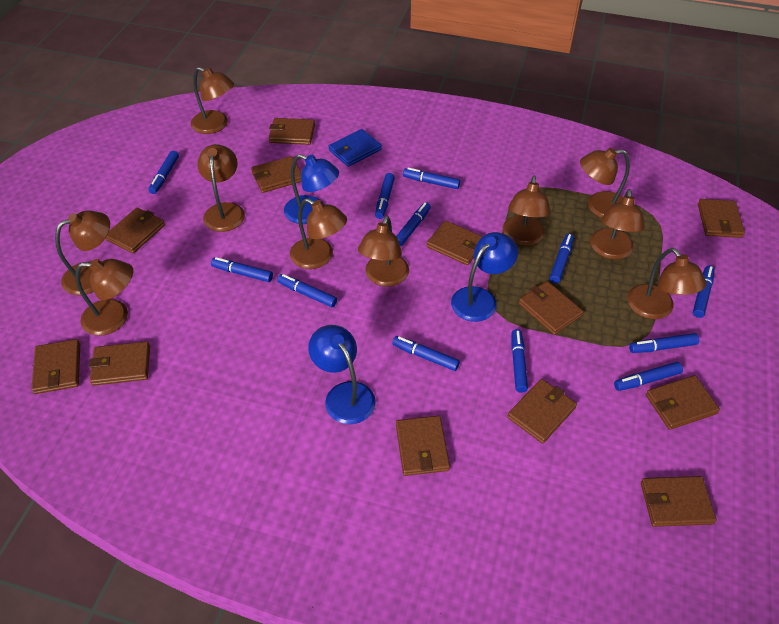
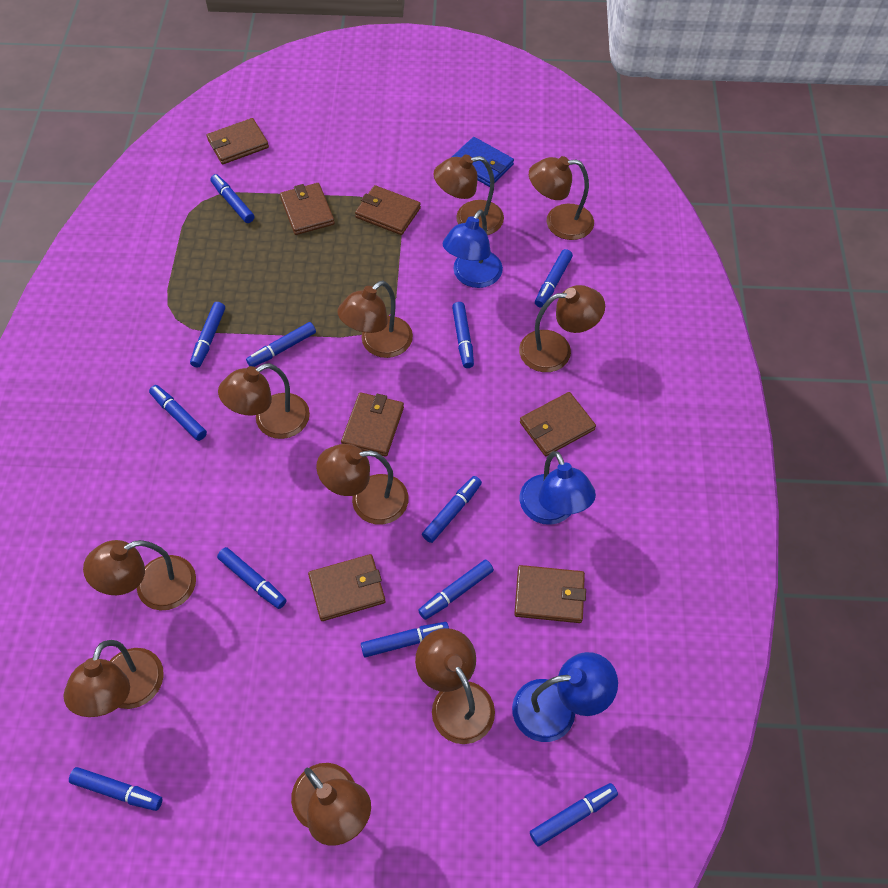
brown wallet: [31,339,80,394] [89,341,150,386] [106,208,165,253] [251,156,301,193] [269,118,315,145] [396,416,450,476] [427,220,483,265] [507,379,577,444] [519,281,583,335] [641,476,716,527] [646,375,720,430] [698,199,745,238] = 12 -> [207,118,269,164] [280,183,335,235] [308,554,385,621] [341,392,404,457] [355,185,421,235] [514,565,586,623] [520,392,596,456] = 7

